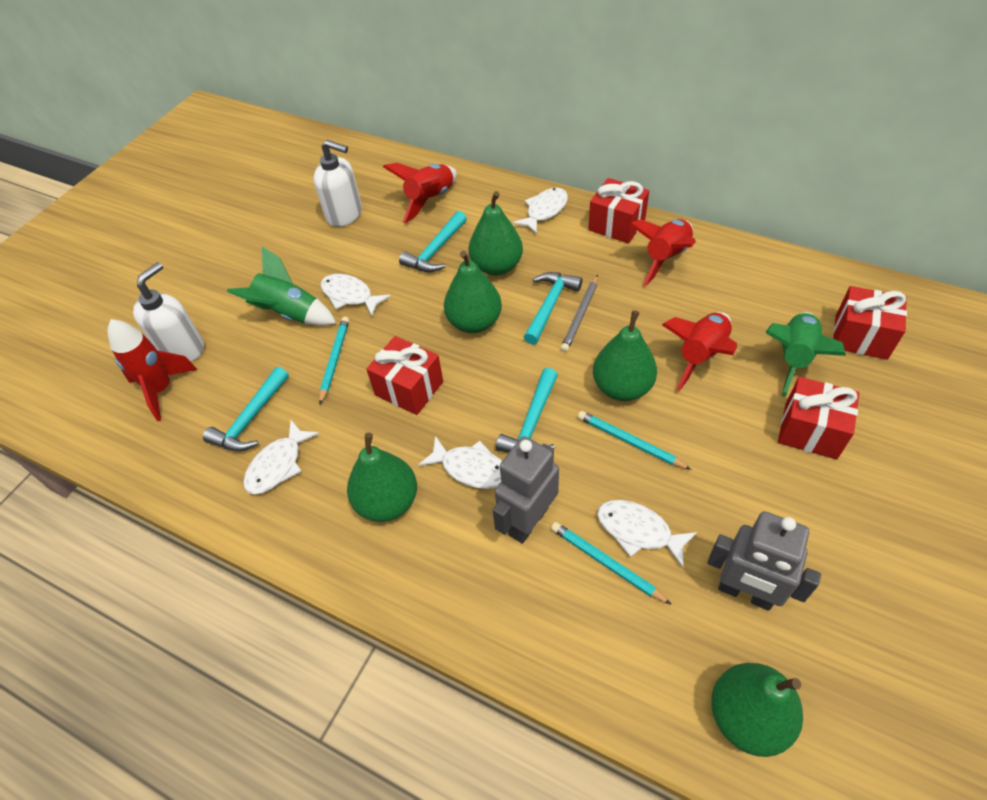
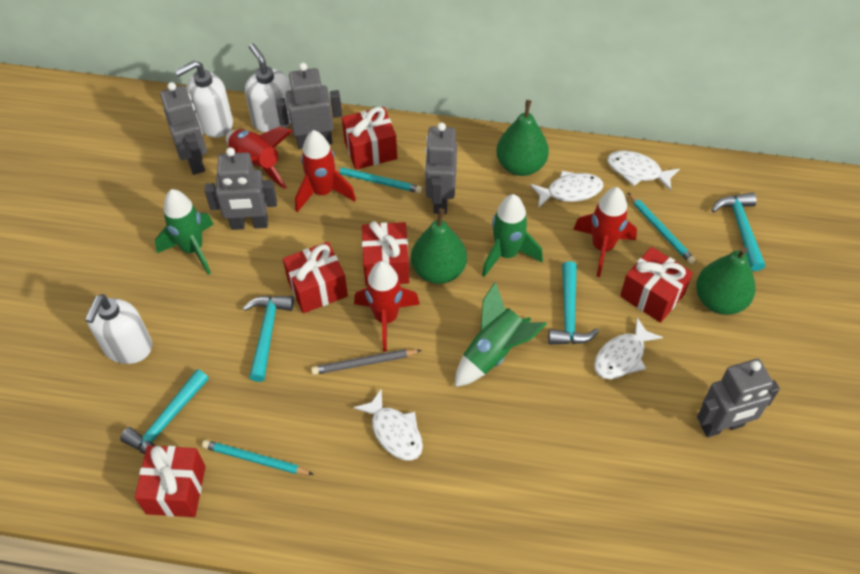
green pear: [347,433,417,522] [444,251,502,333] [468,191,523,276] [593,310,657,401] [711,663,803,757] = 5 -> [411,208,467,284] [496,100,549,176] [696,247,756,315] = 3
green rocket: [227,246,336,326] [765,312,846,397] = 2 -> [155,189,214,275] [455,282,547,387] [482,194,543,277] = 3
grey robot: [493,436,559,544] [708,511,821,611] = 2 -> [160,82,207,175] [204,147,277,230] [276,63,342,149] [425,122,457,214] [697,359,780,437] = 5
red gift: [366,336,443,415] [588,178,649,243] [778,377,859,459] [833,286,907,360] = 4 -> [135,445,206,517] [283,242,348,313] [342,107,397,170] [362,221,409,286] [620,247,693,323] = 5
white fish: [243,420,319,494] [321,274,391,316] [418,436,502,489] [513,188,568,234] [597,500,697,567] = 5 -> [353,389,423,461] [530,171,603,208] [594,317,663,379] [607,150,680,191] = 4
white soap dispenser: [133,262,204,362] [314,140,362,227] = 2 -> [85,294,152,364] [175,61,233,138] [245,44,291,132] = 3

